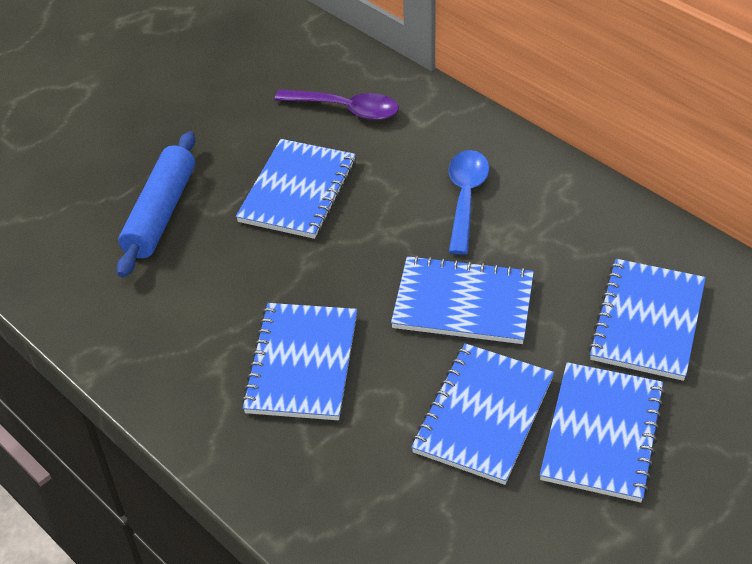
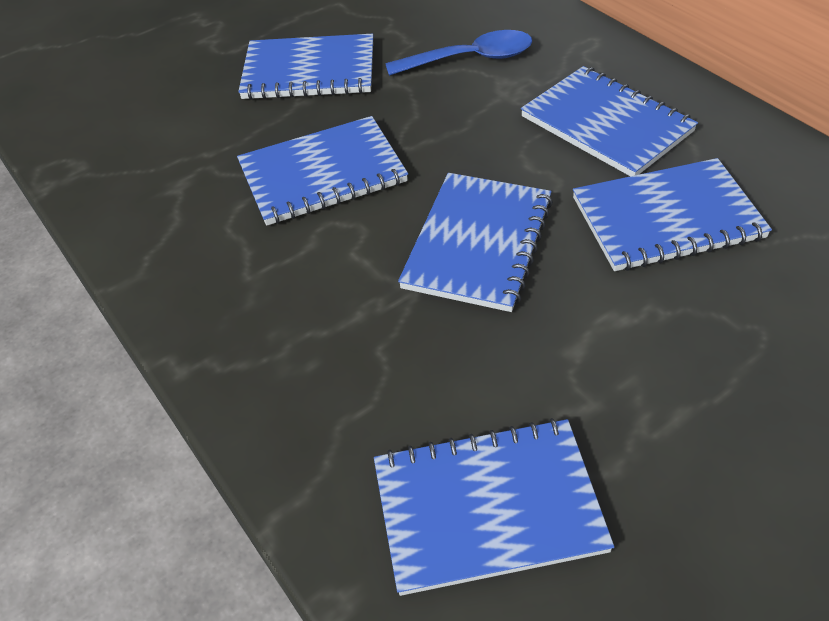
blue rolling pin: [117,131,195,277] = 1 -> none = 0
purple spoon: [274,89,399,120] = 1 -> none = 0

